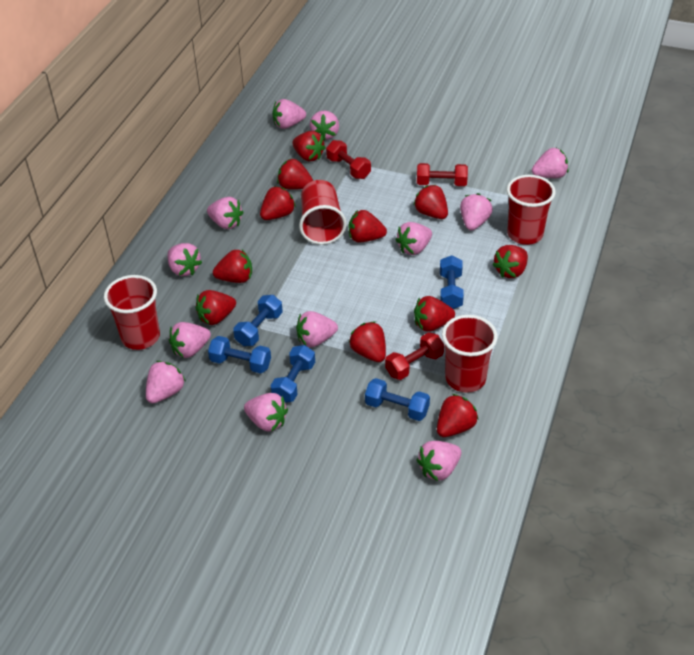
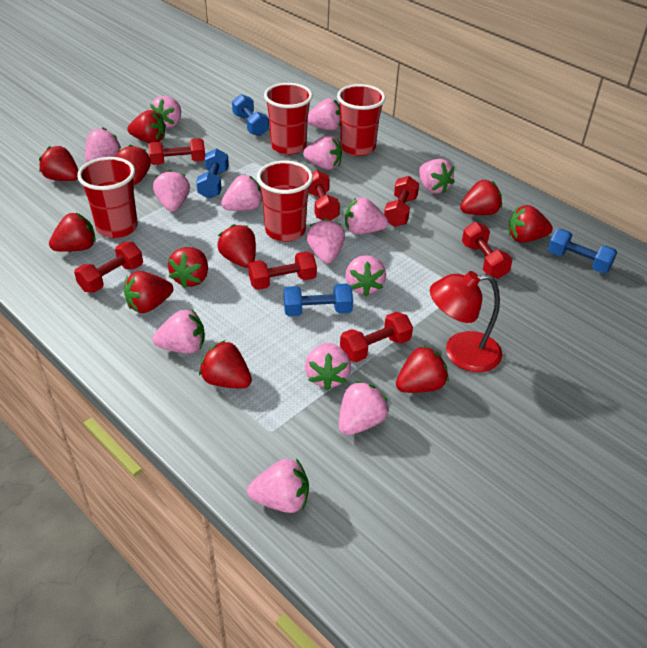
blue dumbbell: [208,336,271,374] [233,295,282,346] [271,345,315,403] [365,378,430,421] [440,255,464,309] = 5 -> [196,148,229,199] [232,94,269,136] [284,284,353,316] [548,229,617,273] = 4
pink strawberry: [146,361,186,403] [167,243,202,276] [169,322,211,358] [207,197,244,229] [244,393,288,431] [272,99,306,129] [296,311,338,347] [310,111,339,140] [395,222,432,255] [416,441,461,481] [460,193,493,231] [532,148,568,178] = 12 -> [85,127,121,162] [150,96,181,129] [153,170,190,212] [153,310,205,354] [221,175,263,211] [247,459,309,513] [303,135,342,170] [305,343,351,390] [306,219,345,264] [308,98,341,131] [339,381,389,435] [345,197,388,234] [345,255,386,297] [419,159,454,194] = 14
red dumbbell: [326,140,371,179] [385,332,444,380] [417,163,468,186] = 3 -> [74,242,143,293] [148,138,205,165] [248,251,317,290] [309,170,340,221] [340,312,413,362] [384,176,419,227] [462,222,513,279] = 7
red lamp: none = 0 -> [430,271,502,372] = 1

